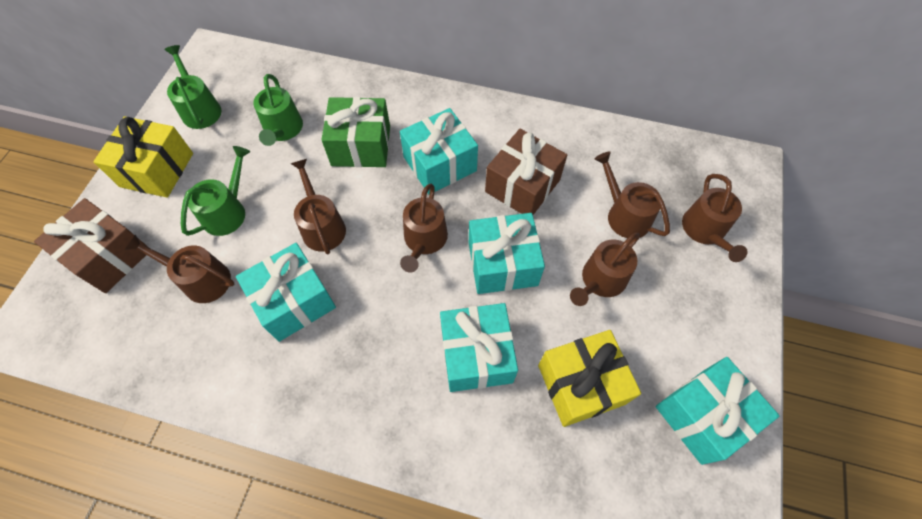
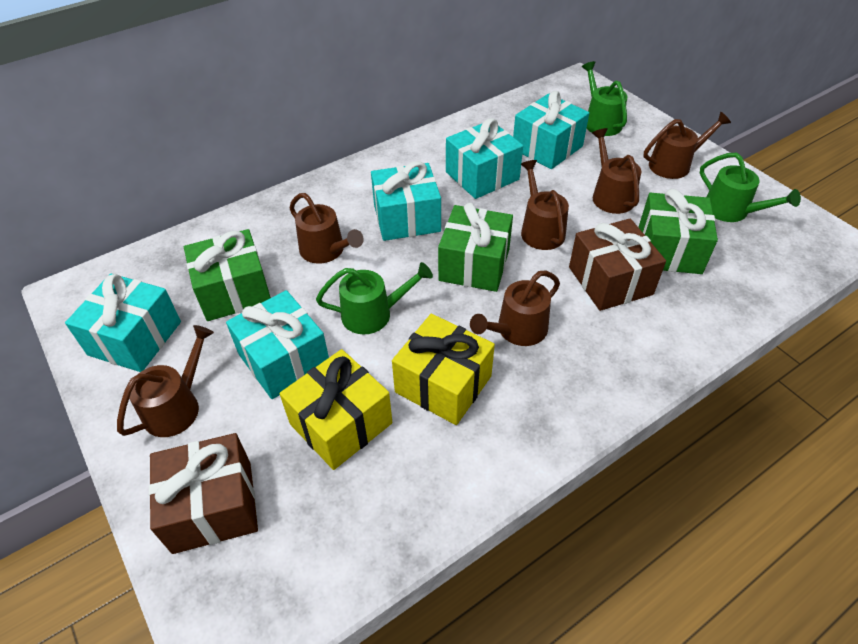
green gift: [321,97,390,167] = 1 -> [184,229,271,321] [438,203,513,292] [639,189,718,274] = 3

